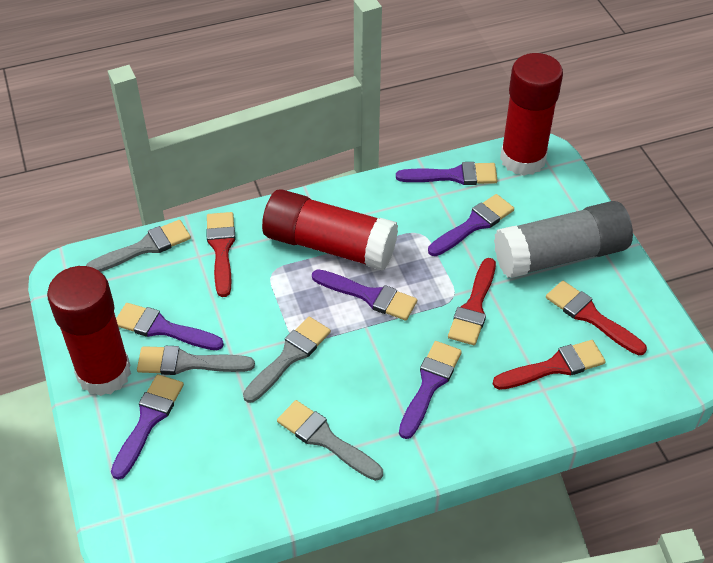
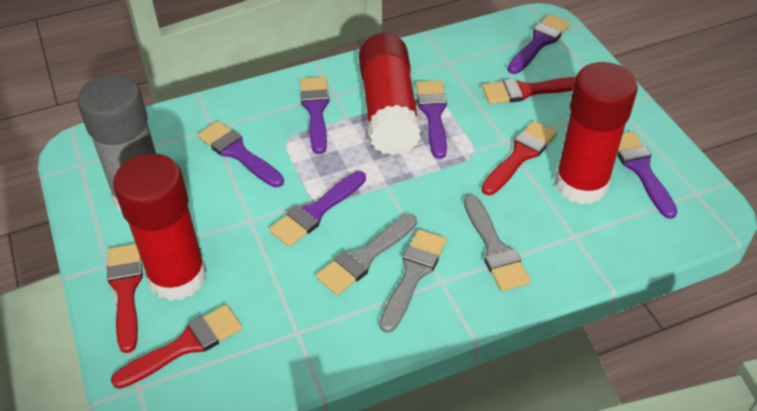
grey brush: [86,220,191,272] [137,346,255,375] [243,317,331,403] [277,400,383,481] = 4 -> [316,214,417,295] [380,229,447,333] [464,195,531,291] = 3

